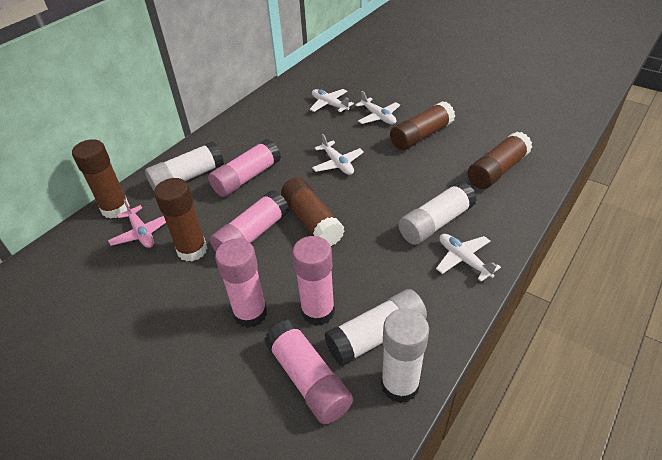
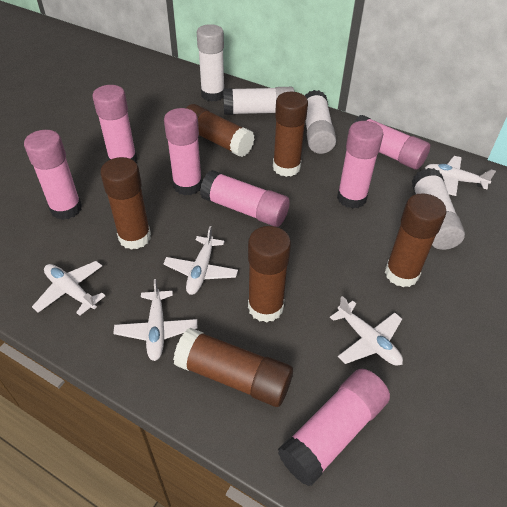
brown glue stick: [72,139,130,219] [154,178,207,262] [281,177,345,246] [390,101,455,150] [468,132,532,189] = 5 -> [100,157,151,250] [173,328,293,407] [186,104,255,157] [248,226,291,323] [273,92,308,177] [385,193,447,287] = 6
pink glue stick: [208,139,281,197] [210,190,289,252] [215,238,267,328] [264,320,353,424] [292,236,335,326] = 5 -> [24,130,82,220] [93,85,137,163] [164,108,202,195] [200,170,290,227] [278,369,390,486] [337,121,383,209] [354,115,430,170] = 7
pink plane: [108,199,166,248] = 1 -> none = 0
white plane: [310,89,354,112] [312,134,364,175] [355,91,400,124] [436,234,501,282] = 4 -> [32,261,105,316] [113,279,197,361] [163,226,238,295] [330,296,403,366] [425,156,496,196] = 5

